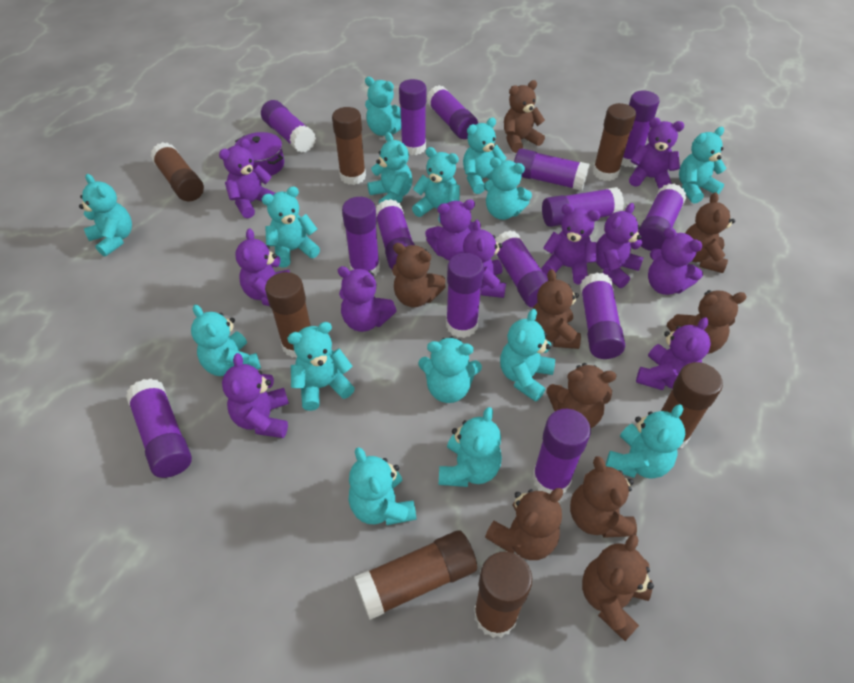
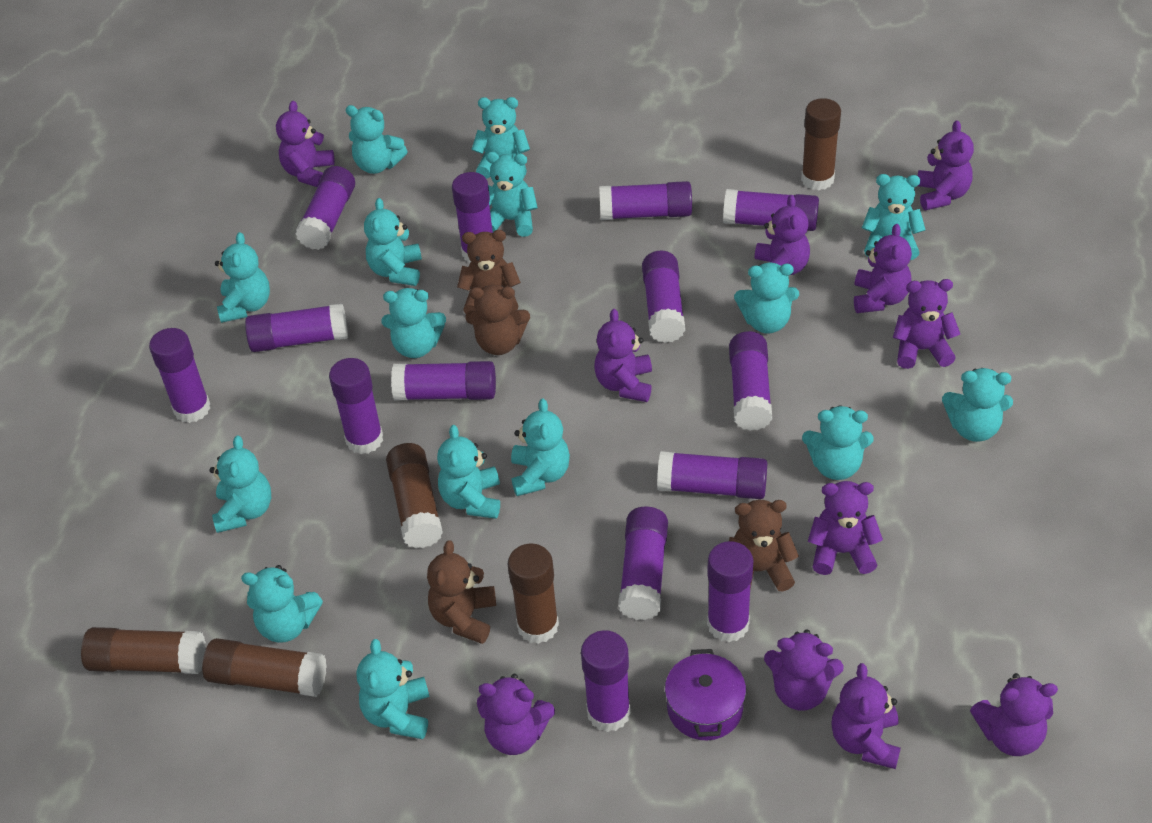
brown glue stick: [150,142,204,202] [265,272,311,358] [332,107,366,185] [354,530,477,620] [474,551,532,638] [593,103,636,181] [661,362,723,448] = 7 -> [81,627,206,674] [202,638,327,697] [386,443,443,548] [508,543,559,644] [801,98,841,190] = 5
brown teddy bear: [392,243,446,307] [485,488,563,560] [504,80,545,153] [532,269,581,349] [547,363,616,428] [570,456,637,538] [582,534,654,641] [667,290,747,354] [685,192,735,273] = 9 -> [427,540,496,644] [457,230,521,314] [465,285,530,355] [729,500,799,592] = 4

